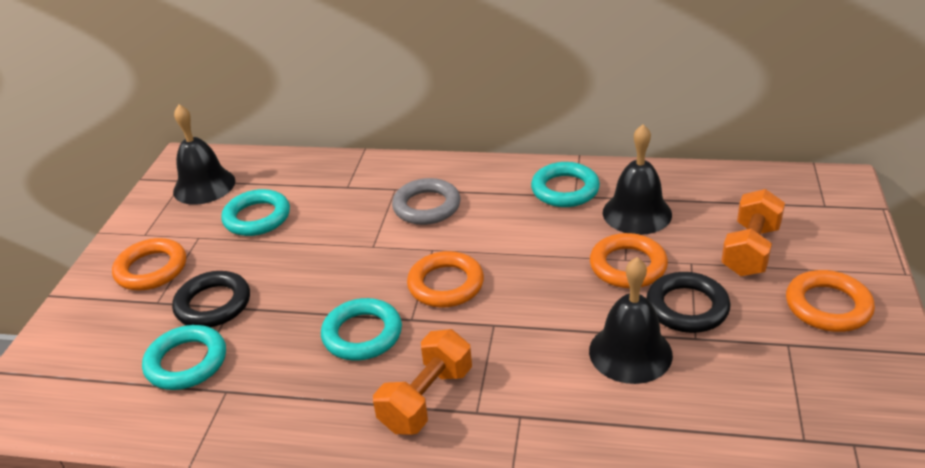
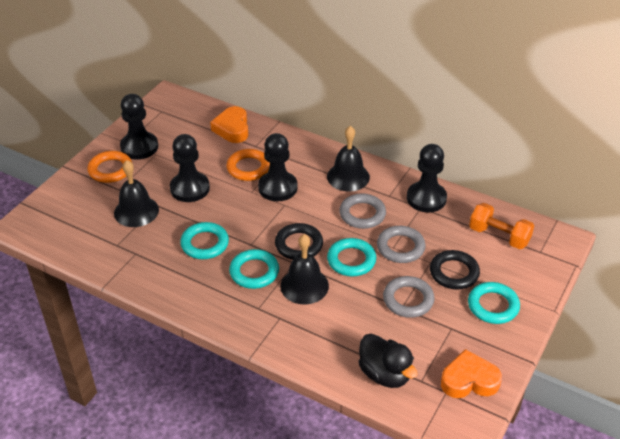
black duck: none = 0 -> [358,334,418,388] = 1
black pawn: none = 0 -> [120,94,158,160] [170,134,210,202] [258,133,298,201] [407,144,447,212] = 4
grey ring: [392,178,460,225] = 1 -> [339,193,386,229] [377,226,425,263] [383,276,435,318] = 3
orange dumbbell: [373,329,472,435] [721,189,785,276] = 2 -> [469,203,534,249] = 1
orange heart: none = 0 -> [210,106,248,143] [441,349,502,398] = 2
orange ring: [112,238,186,291] [407,251,484,308] [590,233,668,288] [786,270,875,332] = 4 -> [87,151,132,183] [227,149,270,181] = 2

